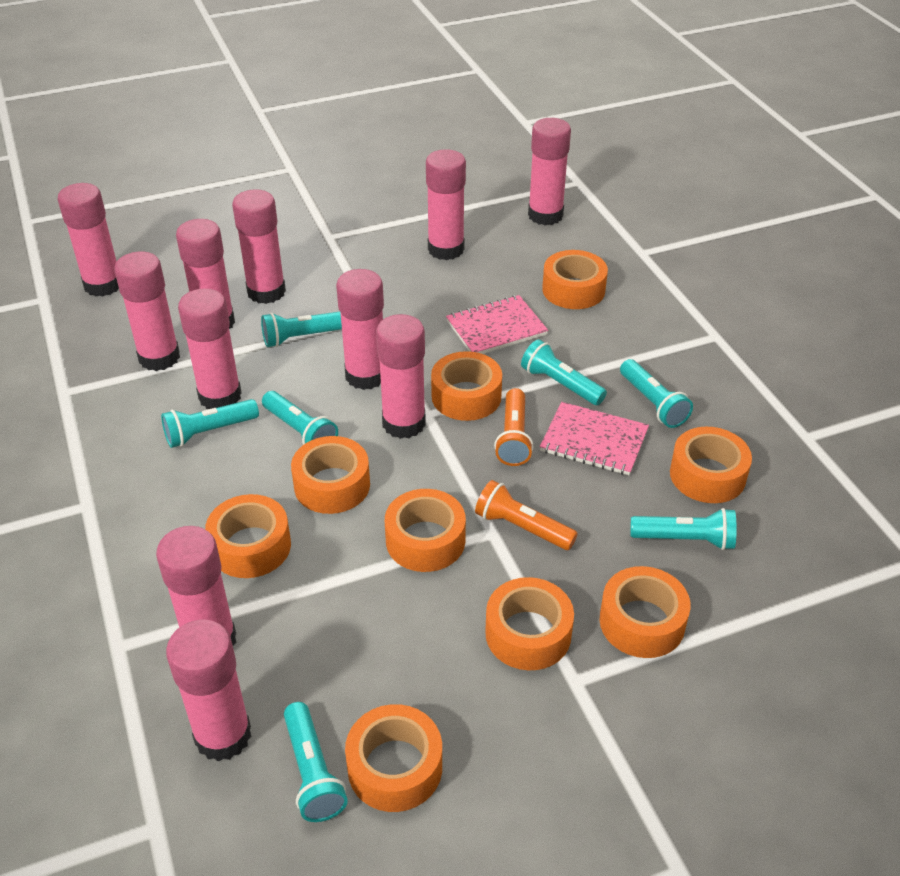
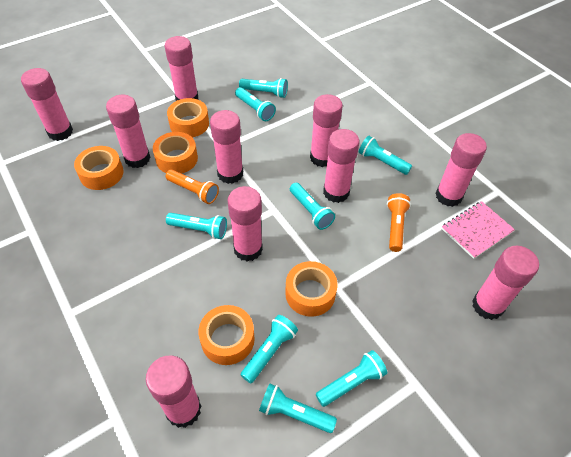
orange tape: [205,494,291,578] [291,436,370,514] [345,704,442,812] [385,489,466,572] [431,351,502,421] [485,577,574,670] [542,250,608,309] [600,566,691,658] [670,427,752,503] = 9 -> [74,146,124,190] [153,132,198,174] [167,98,209,137] [199,305,255,365] [285,261,337,317] = 5
pink glue stick: [58,183,119,297] [114,251,180,371] [156,526,236,645] [166,620,251,762] [176,219,235,329] [178,288,242,409] [232,189,286,304] [336,269,384,390] [376,314,426,439] [426,149,466,260] [528,118,571,225] = 11 -> [21,68,73,141] [106,95,151,168] [146,355,202,428] [165,36,199,101] [210,110,243,184] [228,186,263,261] [310,94,343,167] [323,129,360,203] [435,133,487,207] [472,246,539,320] = 10
pink notebook: [446,295,548,354] [540,402,649,475] = 2 -> [441,201,515,259] = 1
turquoise flashlight: [161,399,259,448] [261,311,342,347] [262,391,338,445] [284,702,348,822] [521,339,607,405] [620,359,693,428] [631,508,737,550] = 7 -> [166,213,227,239] [235,87,276,121] [239,78,288,98] [241,315,298,383] [259,383,337,433] [290,183,335,230] [316,350,387,407] [359,136,412,175] = 8

